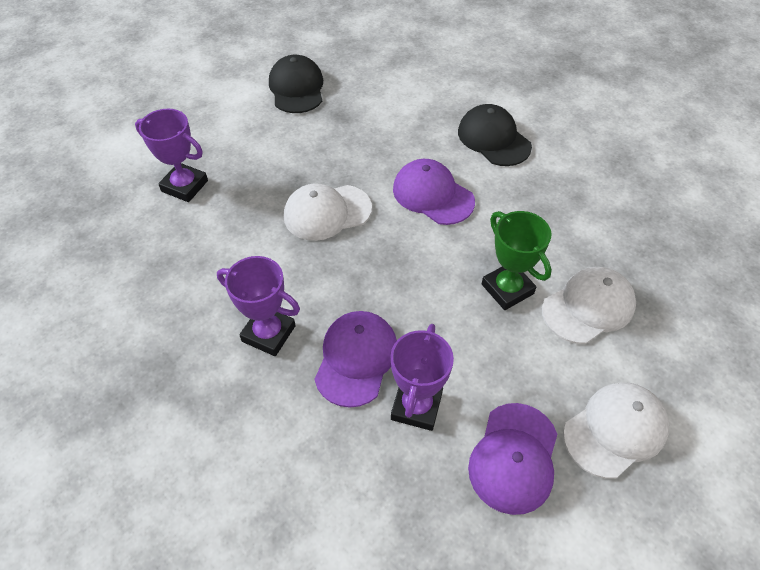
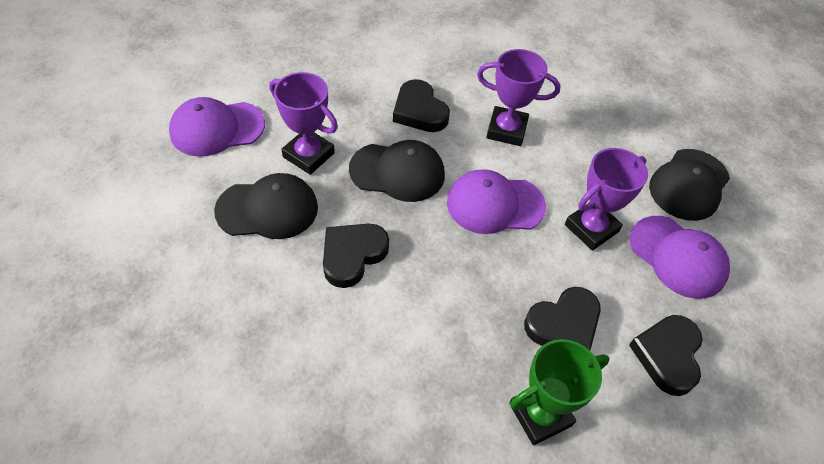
black cap: [269,55,323,113] [458,104,532,166] = 2 -> [214,173,318,239] [349,140,445,202] [649,149,730,221] = 3
black heart: none = 0 -> [323,223,389,288] [393,79,450,132] [524,287,601,350] [629,315,703,396] = 4
white cap: [284,183,372,241] [542,267,636,344] [563,382,669,479] = 3 -> none = 0

